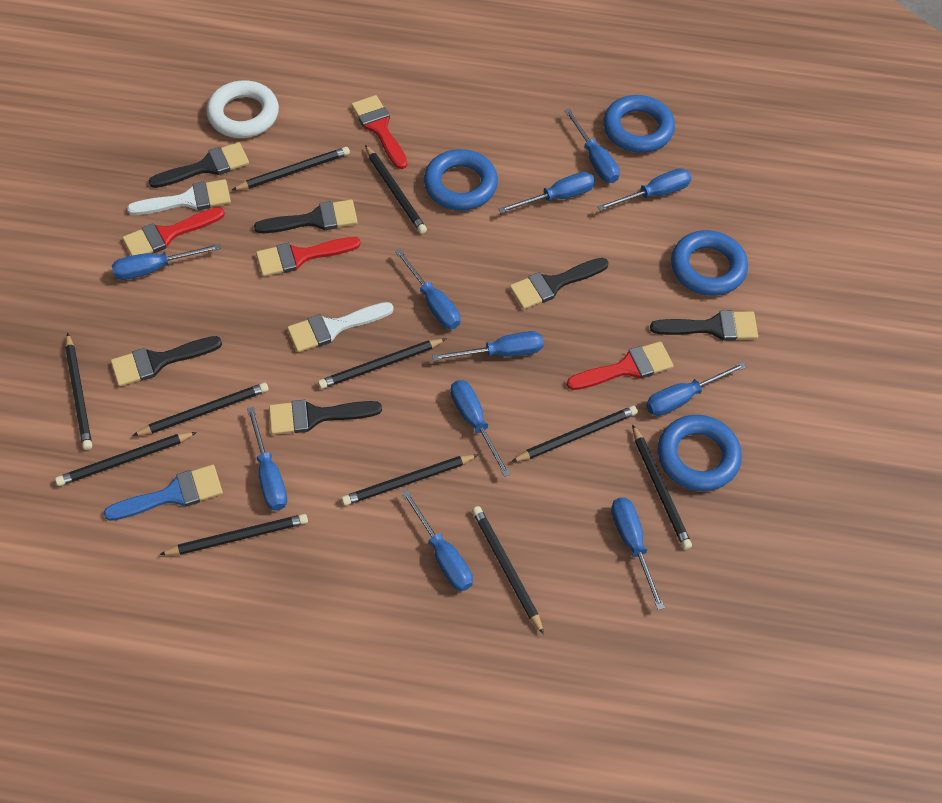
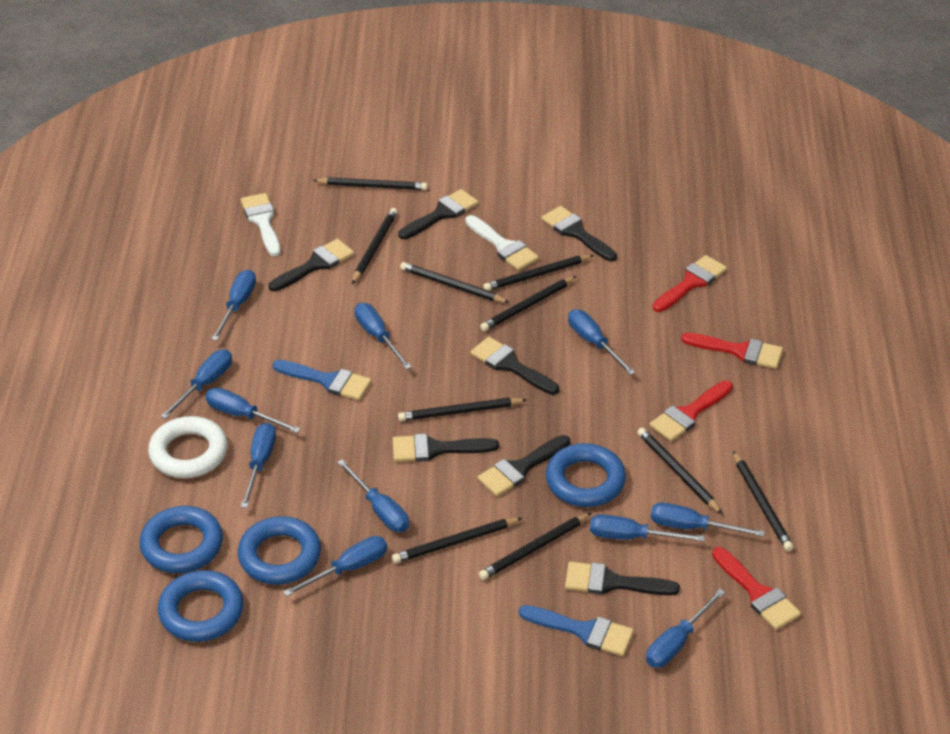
black brush: [111,336,222,386] [149,142,249,188] [254,200,358,233] [269,399,382,435] [510,258,609,309] [650,310,758,341] = 6 -> [269,239,354,291] [393,434,499,462] [398,189,479,239] [470,337,559,395] [478,435,570,496] [541,206,617,262] [565,562,680,595] = 7
black pencil: [55,432,197,486] [65,333,92,450] [132,382,269,436] [159,514,308,555] [232,147,350,190] [318,339,446,389] [342,454,479,506] [365,145,427,234] [472,506,544,635] [511,406,638,462] [632,424,692,550] = 11 -> [313,177,428,190] [352,208,398,284] [392,518,522,563] [398,398,527,421] [400,262,510,303] [479,513,591,580] [480,276,576,331] [483,255,594,291] [637,427,723,514] [733,451,794,551] = 10
blue brush: [104,465,223,521] = 1 -> [273,360,371,400] [519,605,634,656] = 2

